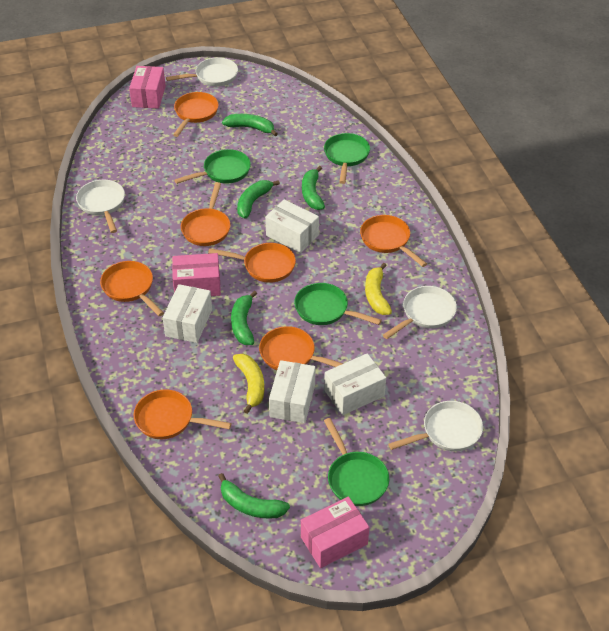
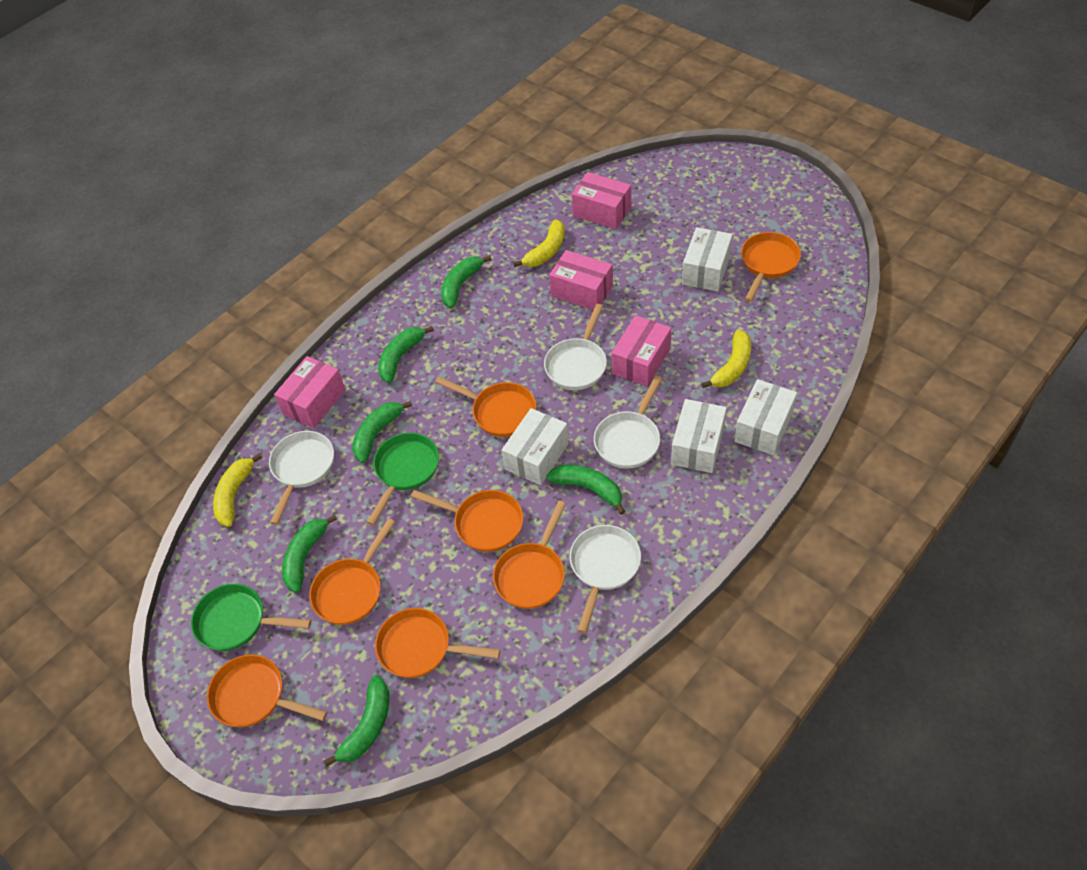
green banana: [218,473,290,519] [222,114,278,136] [231,291,257,345] [237,180,280,219] [302,166,325,210] = 5 -> [282,514,337,593] [324,675,389,767] [352,401,412,463] [378,326,434,383] [441,255,492,308] [546,465,625,515] = 6
green pan: [174,149,251,184] [294,283,382,325] [324,133,370,184] [324,418,389,506] = 4 -> [191,584,311,651] [367,433,439,526] = 2
pink box: [129,66,166,109] [172,253,221,296] [301,497,369,568] = 3 -> [274,356,346,428] [549,250,613,310] [572,172,631,229] [612,315,671,387] = 4
yellow banana: [233,353,264,414] [365,263,392,315] = 2 -> [213,453,262,527] [513,219,565,267] [701,330,751,388] = 3

